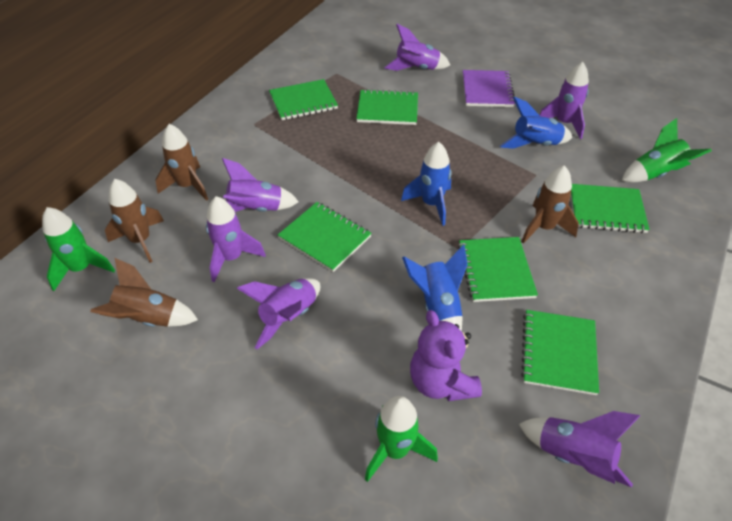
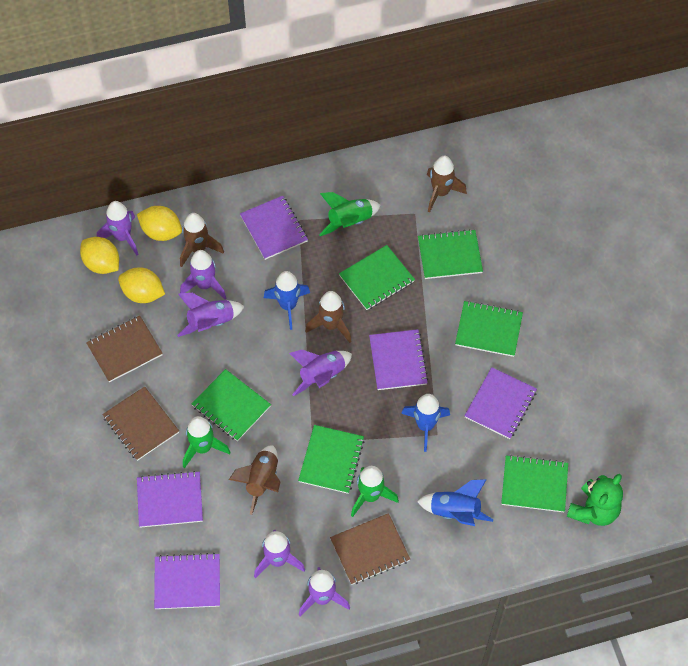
brown notebook: none = 0 -> [86,315,163,382] [102,386,179,461] [330,513,410,585] = 3
green teddy bear: none = 0 -> [567,474,623,526] = 1
purple notebook: [463,70,515,107] = 1 -> [137,471,203,528] [154,553,220,609] [240,196,308,260] [369,329,428,390] [465,367,537,439] = 5
purple teddy bear: [410,310,482,401] = 1 -> none = 0
yellow lemon: none = 0 -> [80,237,119,274] [118,267,165,303] [137,206,182,241] = 3

